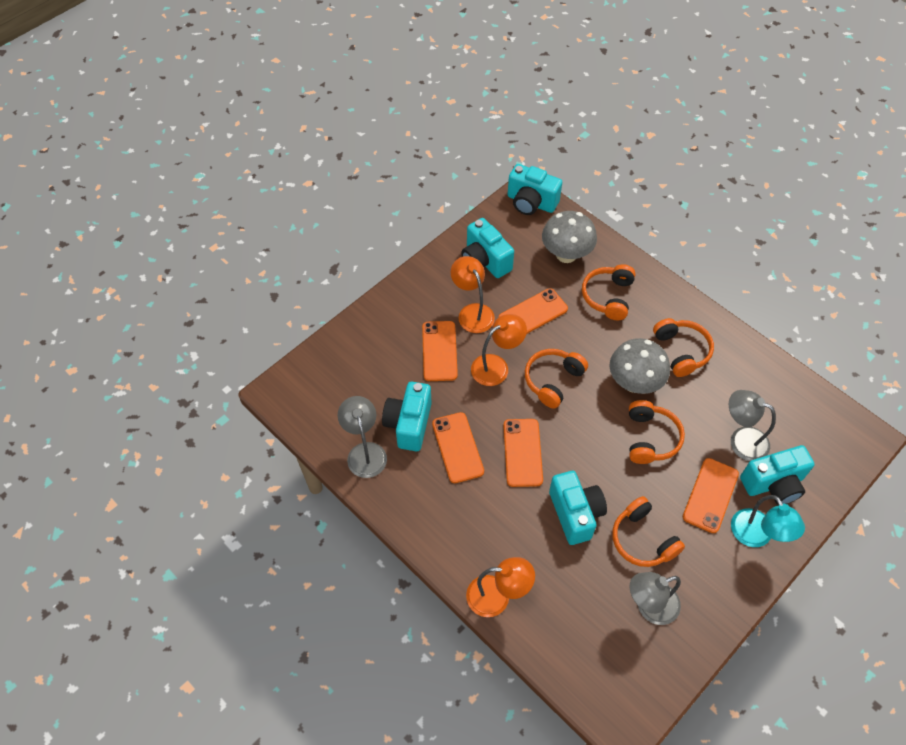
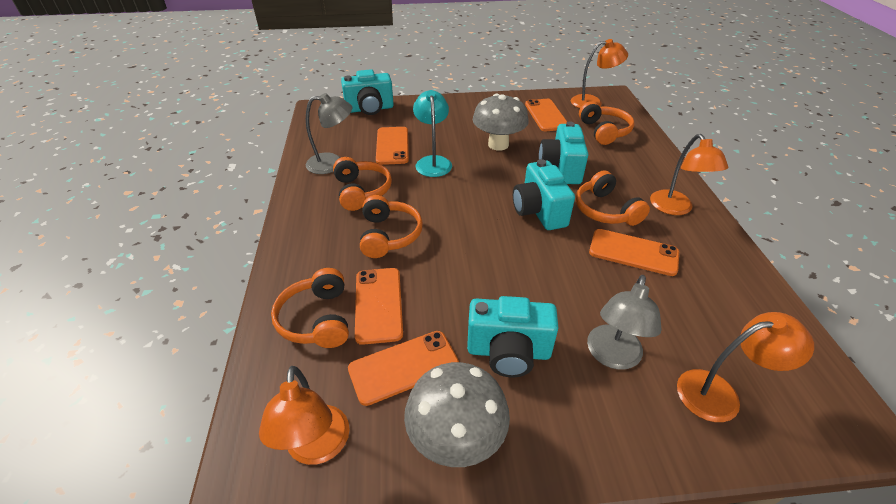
grey lamp: [338,396,387,478] [630,572,681,625] [729,390,776,461] = 3 -> [306,93,352,174] [587,275,662,370] = 2
orange lamp: [450,256,495,333] [466,557,535,617] [471,314,527,386] = 3 -> [259,366,350,465] [571,39,628,108] [650,134,728,215] [677,312,814,422] = 4
turquoise camera: [382,382,432,451] [461,218,514,278] [507,164,562,215] [549,471,607,545] [740,445,815,505] = 5 -> [341,69,394,115] [467,296,558,377] [513,159,575,230] [539,121,588,184] = 4

